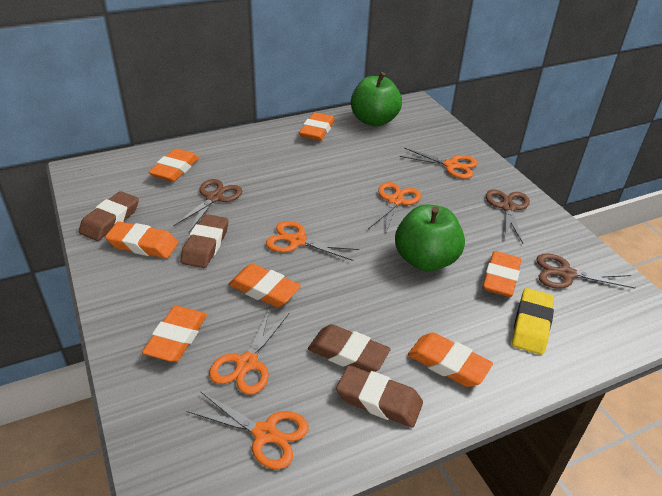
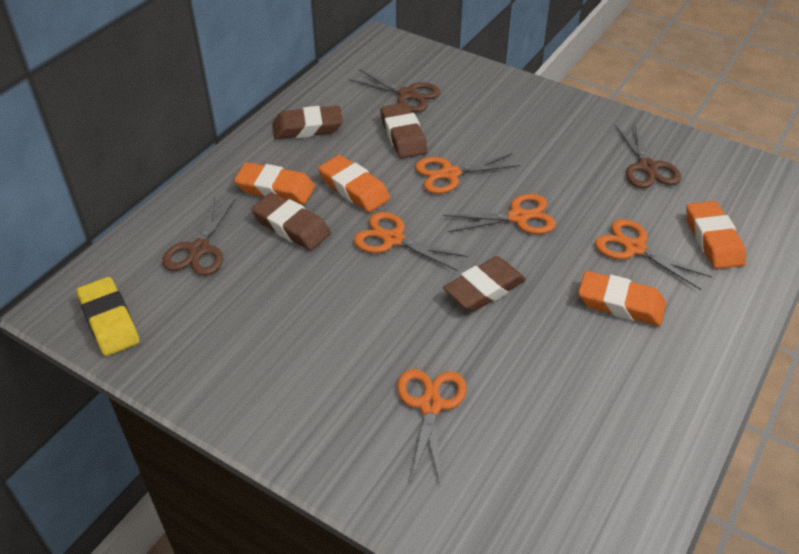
green apple: [351,72,402,127] [395,204,465,271] = 2 -> none = 0
orange eraser: [105,221,178,258] [142,306,207,362] [148,149,199,182] [229,264,301,307] [299,112,335,141] [408,333,493,387] [483,251,521,297] = 7 -> [234,162,315,204] [318,155,390,212] [578,271,666,326] [686,201,746,269] = 4

